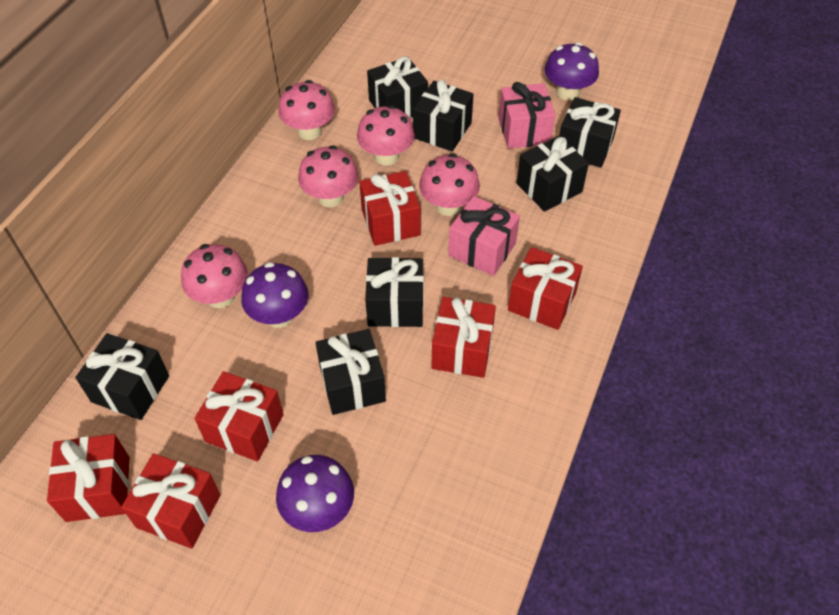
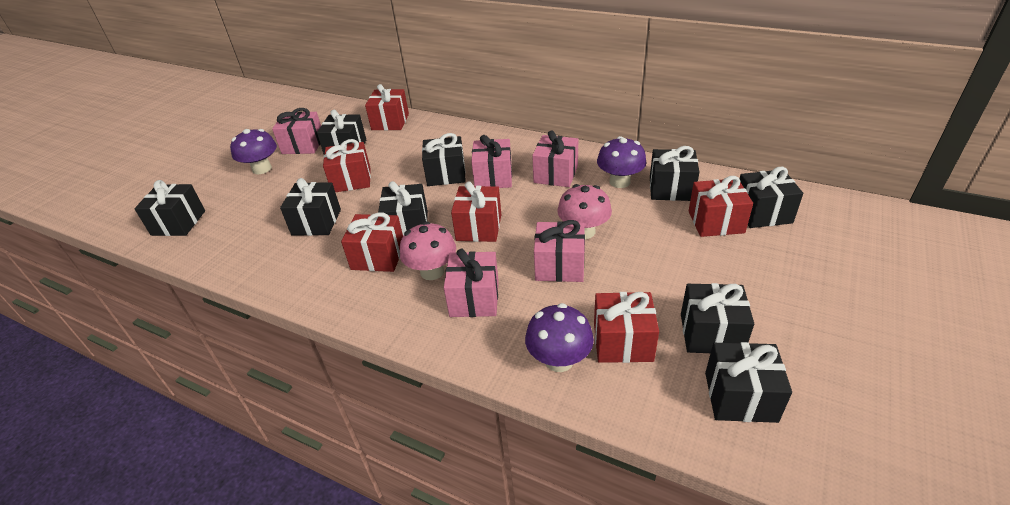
black gift: [75,333,169,420] [316,329,386,415] [365,257,424,327] [367,56,428,118] [413,79,474,151] [516,136,589,212] [559,97,621,168] = 7 -> [134,180,205,236] [280,178,341,236] [317,109,366,155] [378,181,428,236] [422,133,466,186] [650,146,699,201] [681,283,754,353] [705,342,792,423] [740,167,803,228] = 9
pink gift: [448,196,520,276] [498,82,556,149] = 2 -> [272,108,321,154] [444,249,499,317] [471,135,512,188] [532,130,578,187] [534,220,585,282] = 5
pink mushroom: [181,244,248,308] [278,80,335,140] [298,145,358,207] [357,105,415,166] [419,153,480,216] = 5 -> [400,221,456,280] [557,184,612,239] = 2

